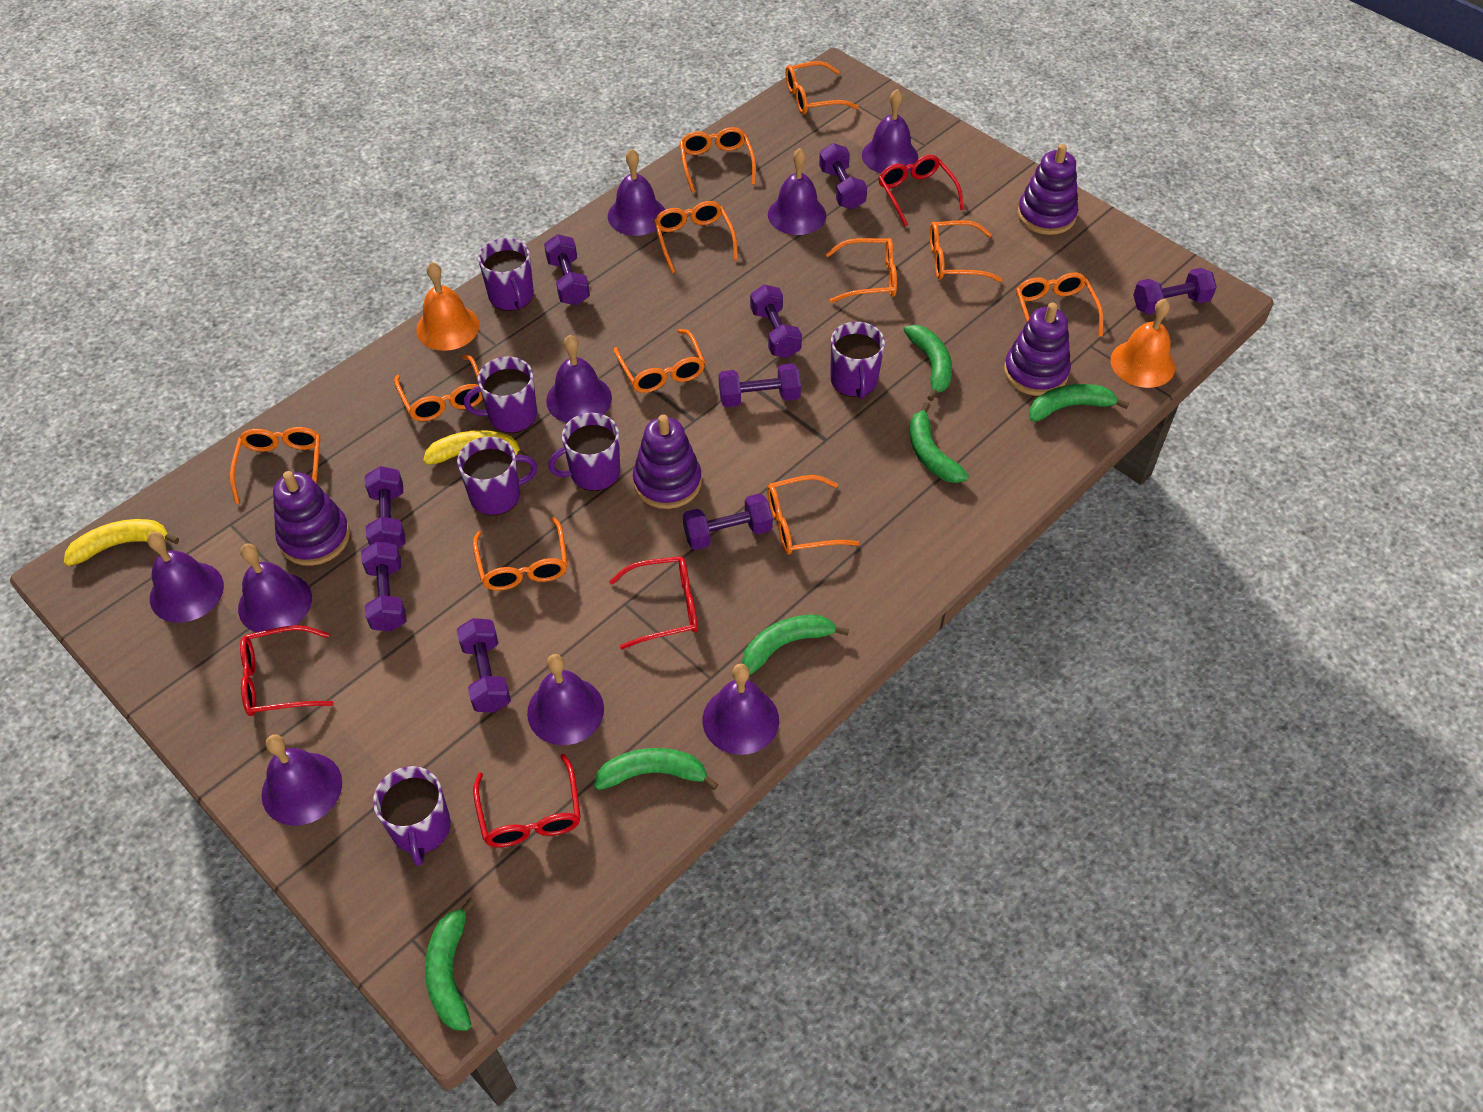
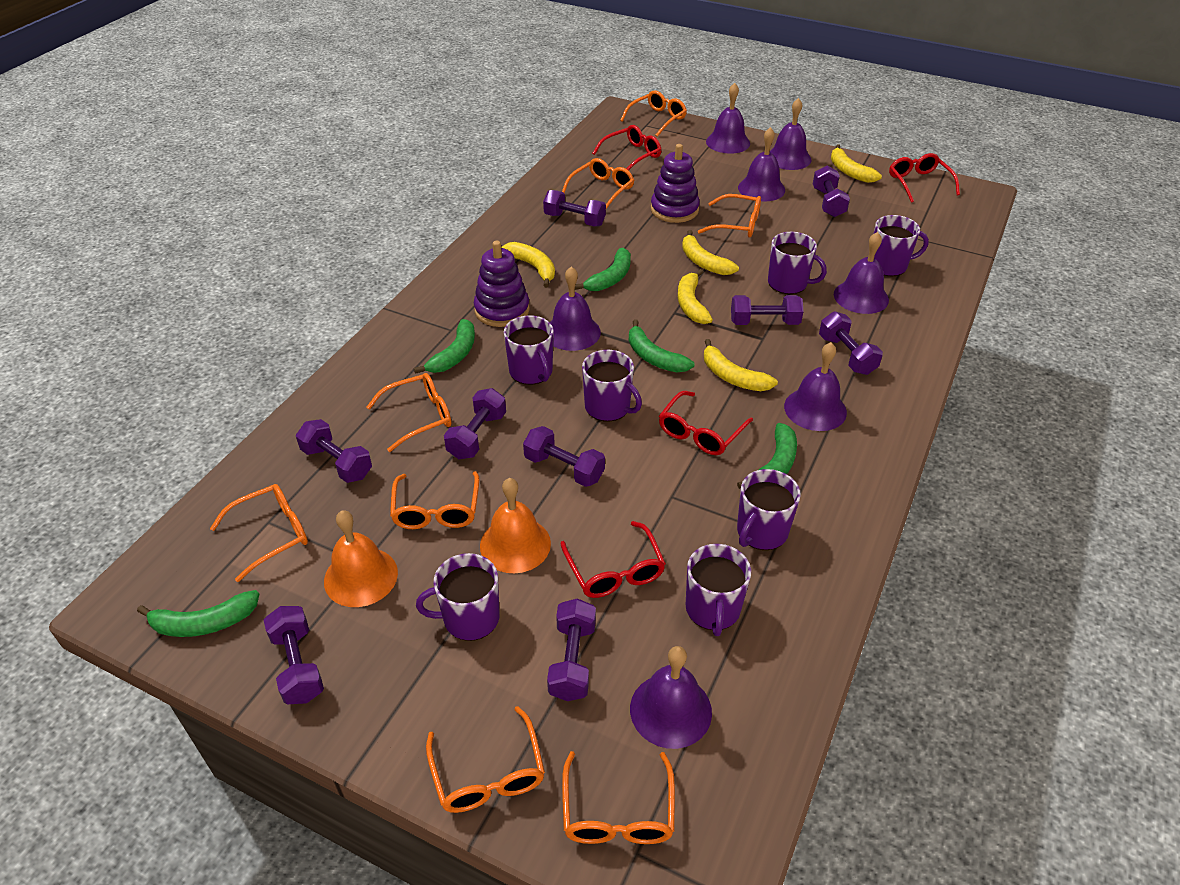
green banana: [425,898,476,1031] [594,748,719,790] [742,615,849,676] [904,325,952,401] [910,402,969,483] [1029,384,1129,422] = 6 -> [137,590,259,637] [414,319,475,374] [575,248,631,291] [629,320,694,372] [737,423,797,489] = 5
orange glasses: [230,427,321,504] [394,355,483,421] [473,517,567,591] [614,329,705,393] [654,201,738,273] [680,127,756,193] [767,475,859,555] [785,61,859,114] [826,238,897,303] [930,220,1003,282] [1016,273,1103,337] = 11 -> [210,484,308,582] [367,373,451,452] [390,471,479,529] [426,706,545,813] [562,158,634,209] [562,751,675,844] [620,90,687,137] [698,194,761,238] = 8
purple bell: [147,532,224,623] [238,543,312,634] [261,734,342,826] [527,654,604,745] [546,335,612,423] [608,149,665,236] [702,664,779,755] [768,148,826,235] [862,89,918,173] = 9 -> [550,266,601,351] [630,646,712,749] [706,83,750,154] [738,127,785,201] [770,98,811,170] [784,342,847,431] [834,232,889,314] = 7
purple mug: [373,766,451,866] [457,437,537,516] [464,357,537,433] [478,238,534,311] [548,413,620,491] [830,322,885,399] = 6 -> [416,553,499,641] [504,315,554,385] [582,350,642,422] [686,544,751,636] [737,469,801,550] [768,232,827,294] [874,215,929,276] = 7
purple stacking toy: [273,471,350,566] [633,415,702,509] [1004,303,1071,396] [1017,144,1078,235] = 4 -> [474,241,530,327] [651,144,700,223] = 2
yellow banana: [64,519,179,566] [423,430,530,464] = 2 -> [501,242,555,288] [678,269,713,324] [682,230,739,275] [704,339,778,391] [831,144,882,183] = 5

